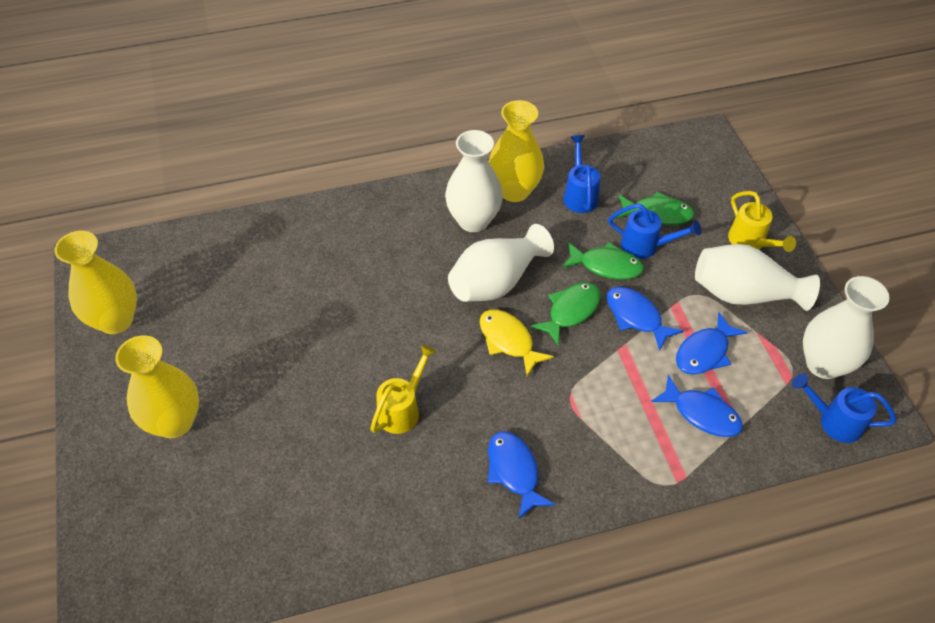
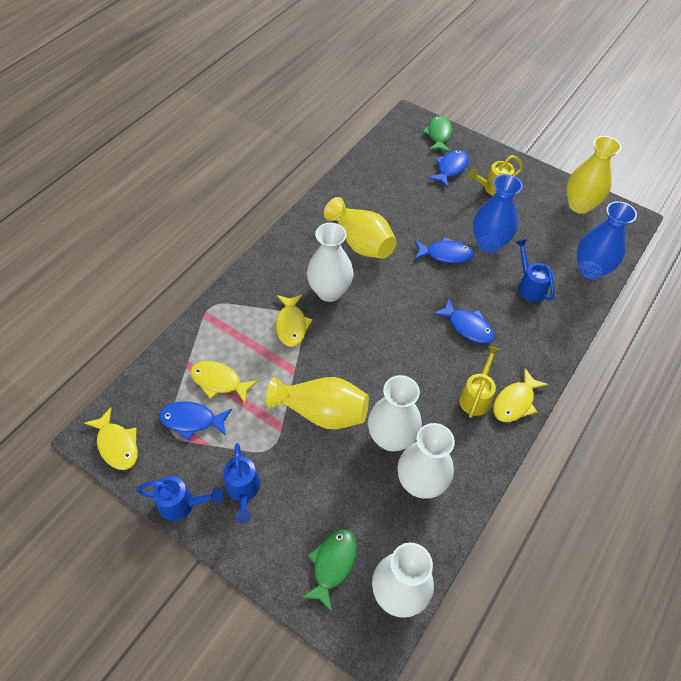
blue vase: none = 0 -> [473,174,523,253] [577,201,637,280] = 2
green fish: [531,282,601,345] [562,242,644,280] [617,192,694,225] = 3 -> [301,529,357,612] [422,116,452,152] = 2
yellow fish: [480,309,554,376] = 1 -> [84,407,138,470] [190,361,258,403] [276,294,313,347] [493,368,548,422] = 4

